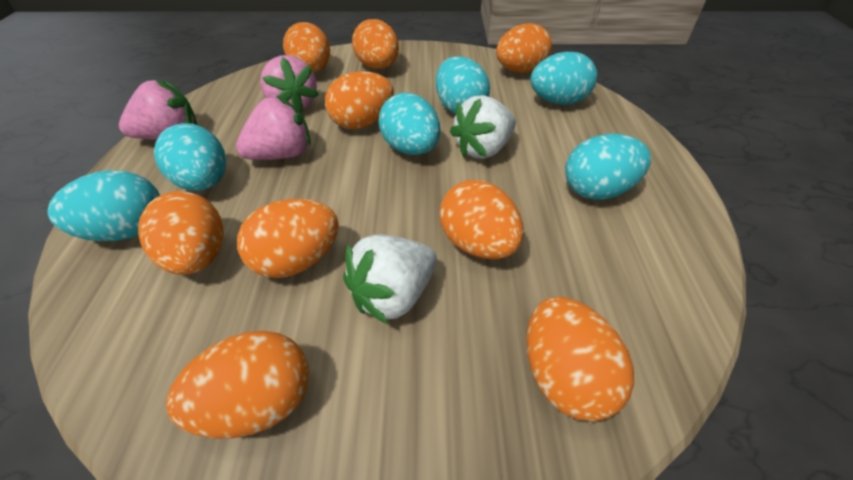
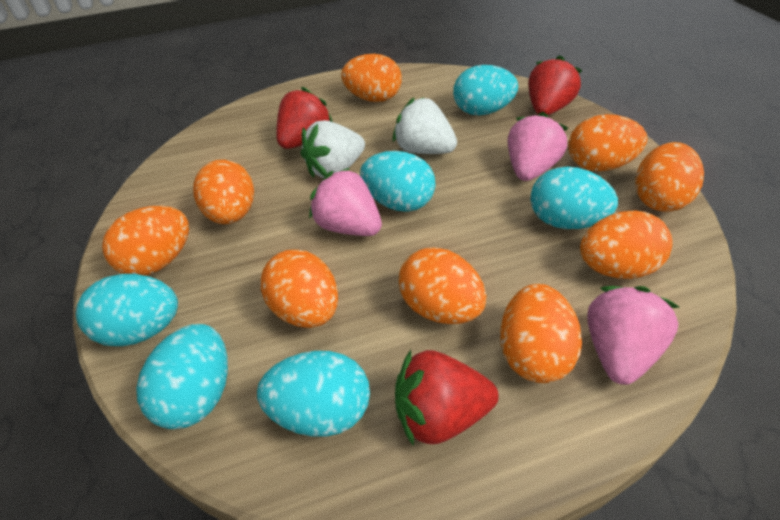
red strawberry: none = 0 -> [276,87,333,149] [395,350,499,446] [528,55,582,115] = 3

